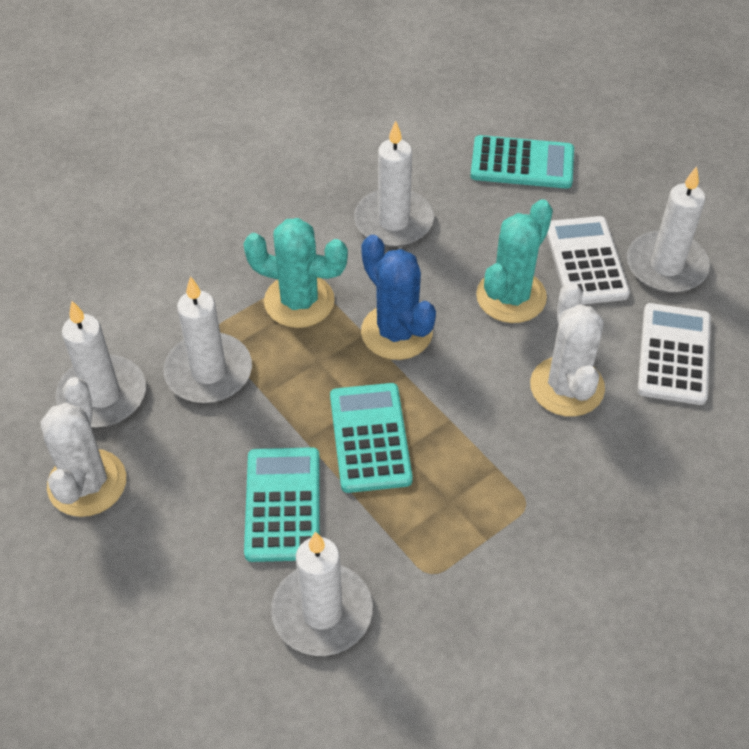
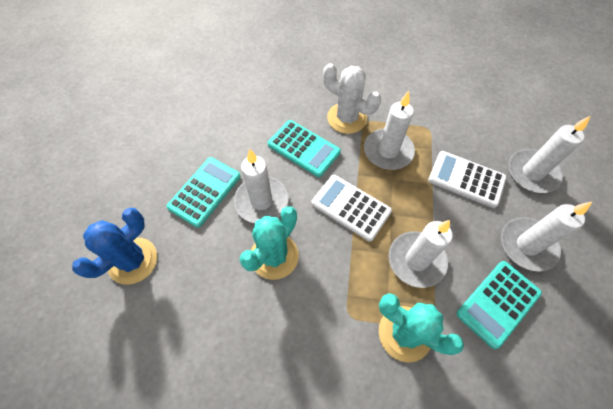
white cactus: [40,377,126,517] [530,282,605,417] = 2 -> [323,63,381,134] = 1

